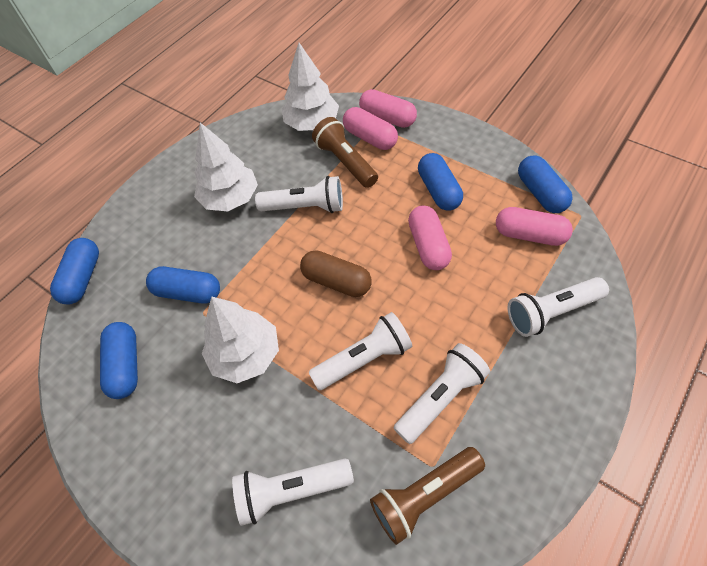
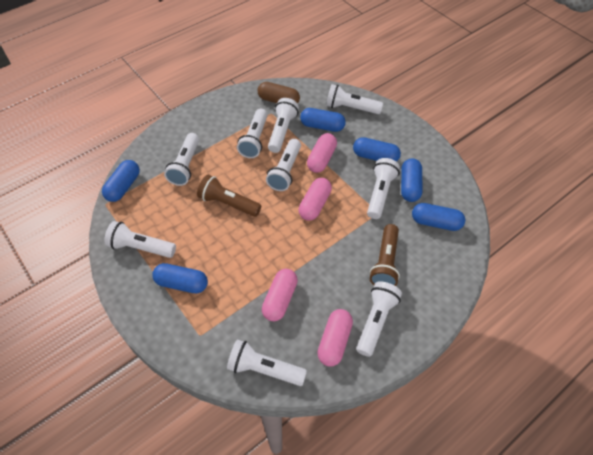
blue capsule: [50,238,99,304] [100,322,138,399] [146,266,220,303] [418,153,463,211] [518,155,573,213] = 5 -> [102,160,140,202] [152,263,208,293] [300,108,346,132] [353,137,401,162] [401,159,423,202] [412,203,465,231] = 6
white flashlight: [232,458,354,526] [255,176,343,213] [309,312,412,390] [394,343,490,444] [508,277,609,337] = 5 -> [104,221,176,258] [164,133,199,186] [227,339,307,386] [237,109,268,158] [266,139,301,191] [268,98,299,153] [326,84,383,114] [356,281,402,357] [367,158,400,219] = 9
white tree: [194,123,258,211] [202,296,279,383] [282,43,339,131] = 3 -> none = 0

